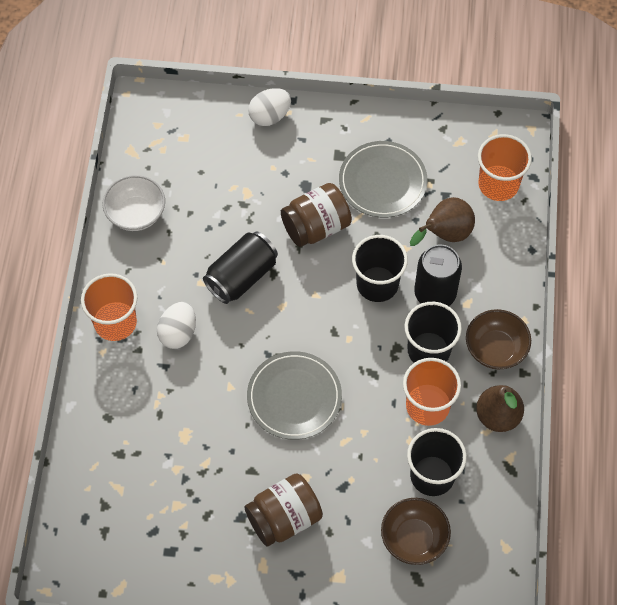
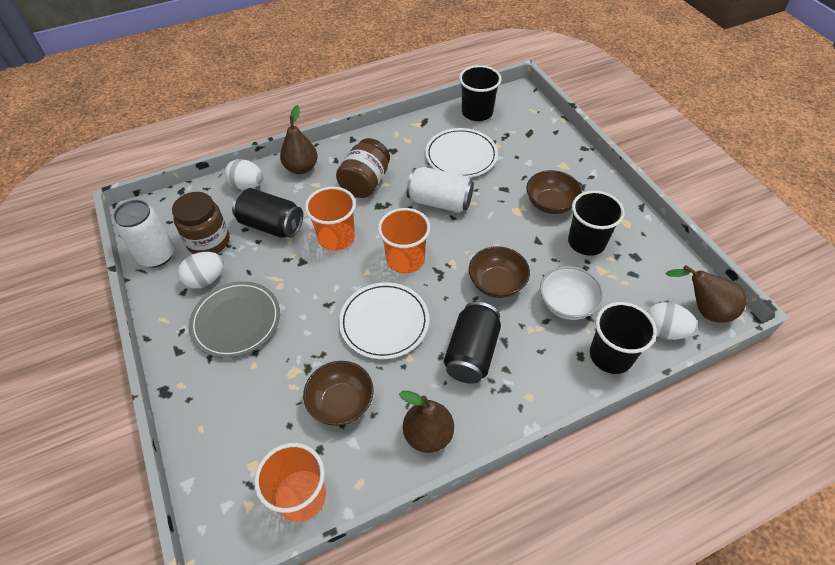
brown bowl: [381,498,451,565] [466,309,531,369] = 2 -> [303,361,374,426] [469,246,530,298] [526,170,582,214] = 3
brown pear: [410,197,475,246] [476,385,524,432] = 2 -> [280,105,318,174] [399,391,454,453] [665,265,746,323] = 3
grey plate: [247,351,342,440] [339,141,427,218] = 2 -> [189,281,280,358] = 1
white can: none = 0 -> [113,200,174,268] [407,167,474,213] = 2
white egg: [157,302,196,349] [248,88,291,126] = 2 -> [178,252,224,289] [224,159,263,190] [647,302,698,340] = 3
white plate: none = 0 -> [339,282,429,359] [425,128,498,178] = 2

